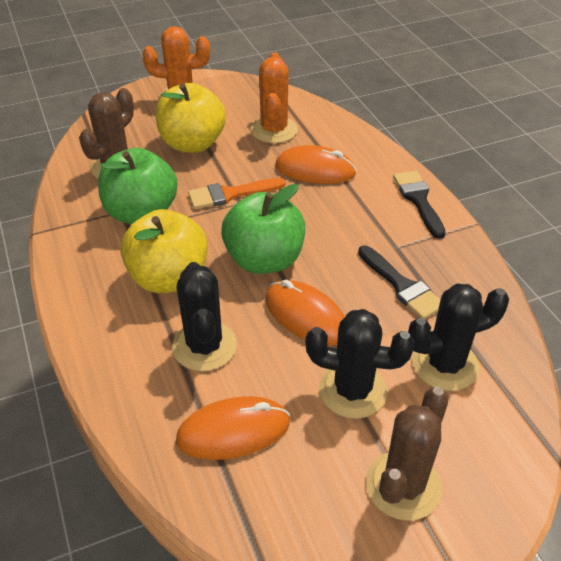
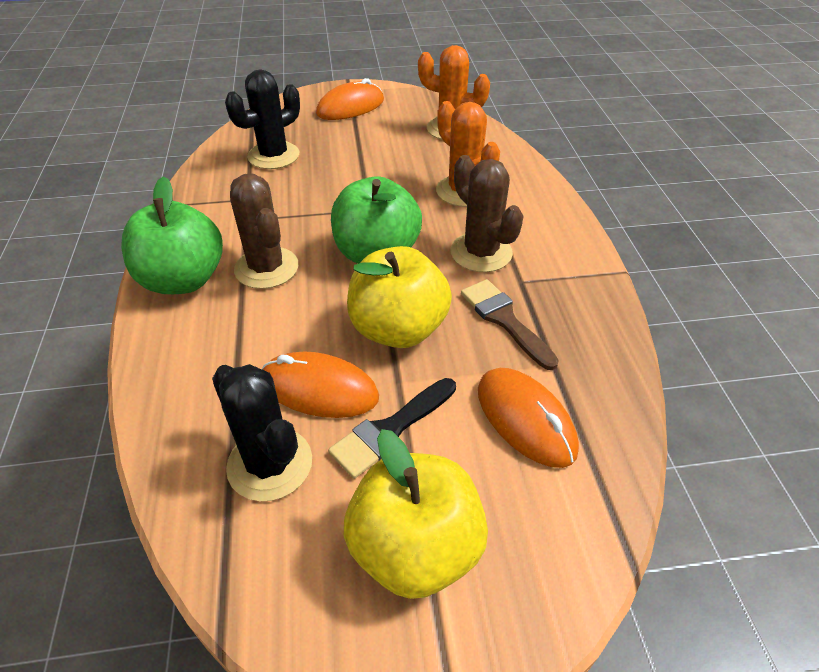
black brush: [358,245,441,319] [393,171,446,239] = 2 -> [328,378,456,479] = 1
black cactus: [172,262,237,371] [305,309,415,419] [408,283,509,391] = 3 -> [212,364,312,501] [225,69,300,169] = 2
brown brush: none = 0 -> [461,279,559,370] = 1
orange brush: [188,178,286,209] = 1 -> none = 0

